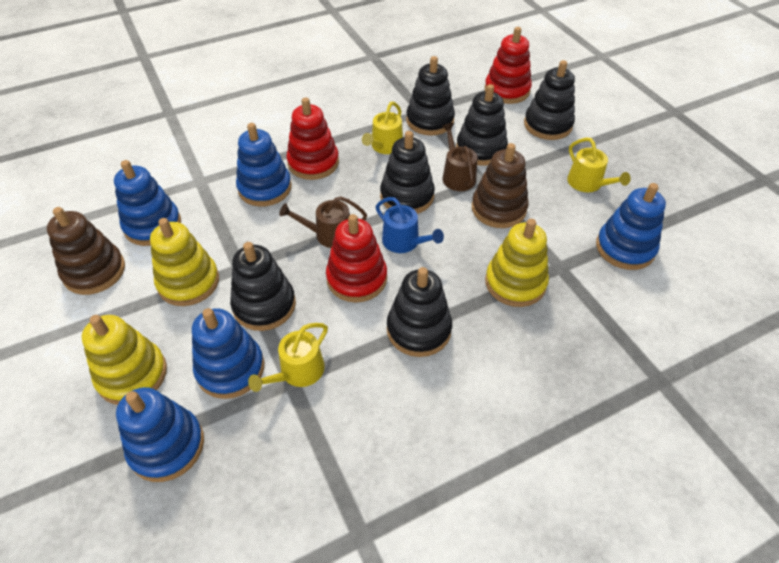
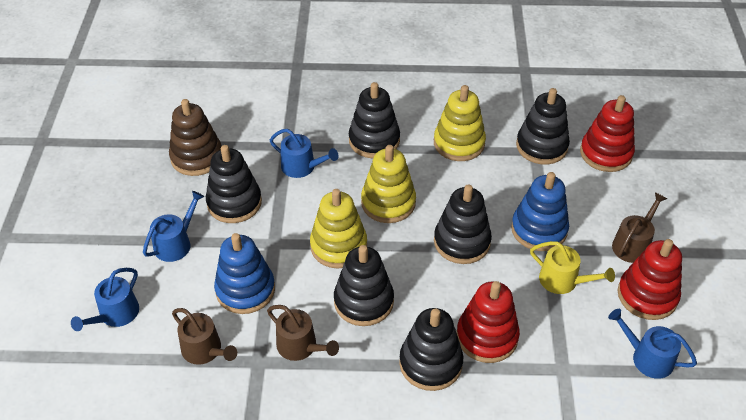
blue stacking toy: [114,160,181,246] [116,387,204,482] [192,308,264,399] [236,123,292,207] [596,183,666,270] = 5 -> [214,233,275,314] [511,172,569,251] = 2
blue watering can: [376,197,444,253] = 1 -> [71,268,139,331] [143,191,204,262] [270,129,339,178] [608,309,697,379] = 4
brown stacking toy: [47,207,125,295] [472,143,529,228] = 2 -> [169,99,222,176] = 1
brown watering can: [279,196,367,248] [442,123,478,191] = 2 -> [172,308,237,365] [267,305,339,361] [612,192,667,263] = 3
yellow watering can: [248,323,328,392] [362,102,403,154] [567,138,631,192] = 3 -> [530,241,615,294] = 1

